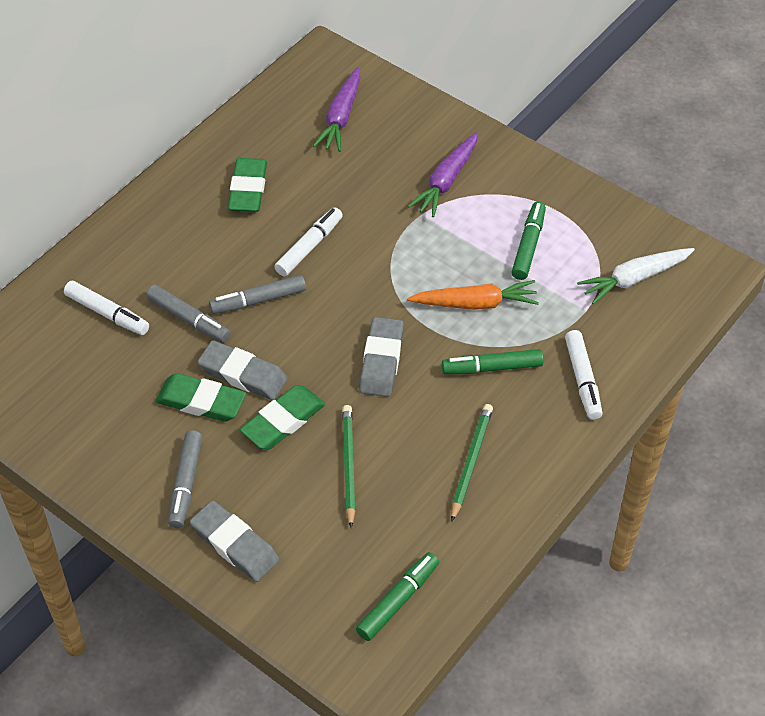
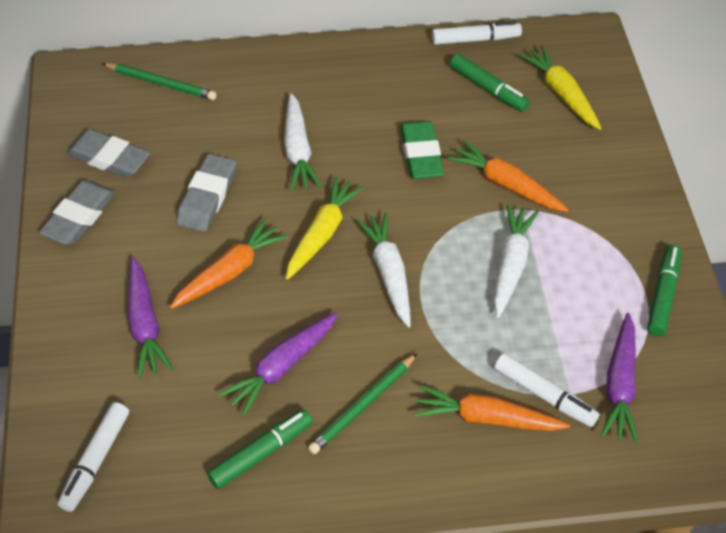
green eraser: [156,373,246,422] [228,158,267,212] [240,385,325,450] = 3 -> [400,121,444,179] = 1
grey marker: [146,285,230,343] [168,430,203,528] [209,275,306,314] = 3 -> none = 0
orange carrot: [407,280,539,310] = 1 -> [170,218,288,309] [414,385,570,431] [448,140,569,212] = 3
purple carrot: [313,67,361,152] [408,133,478,217] = 2 -> [128,257,173,379] [219,312,338,417] [601,313,638,444] = 3
white carrot: [577,248,695,305] = 1 -> [284,93,322,191] [356,212,411,327] [494,205,539,318] = 3
yellow carrot: none = 0 -> [286,176,364,280] [519,45,602,130] = 2

